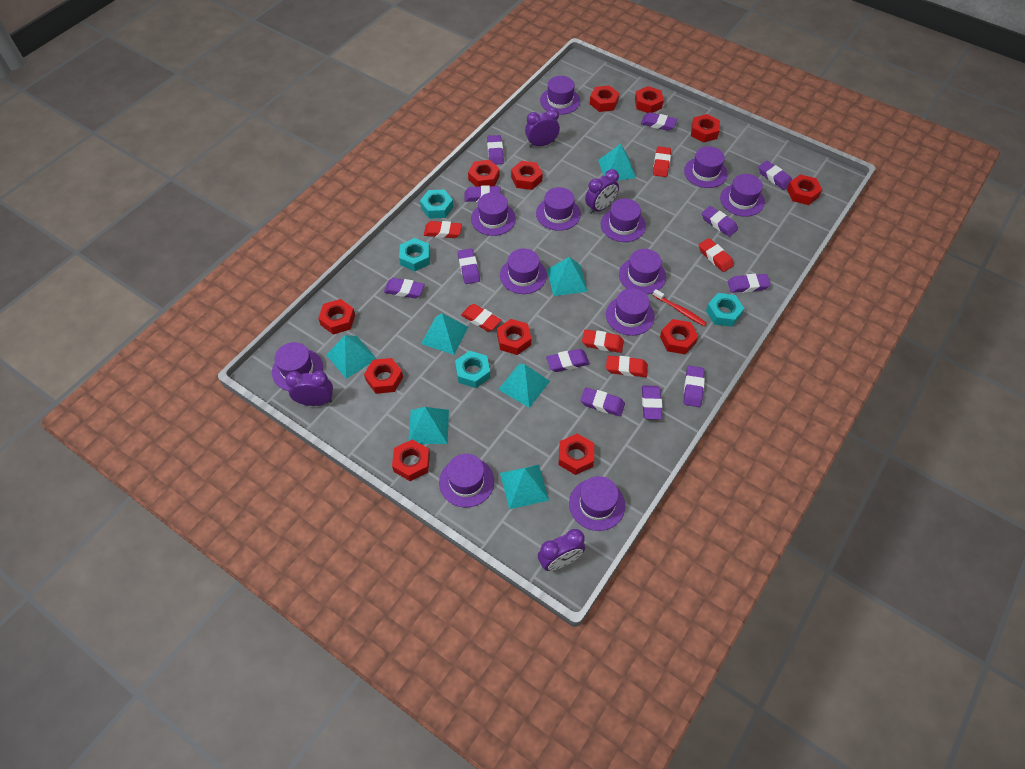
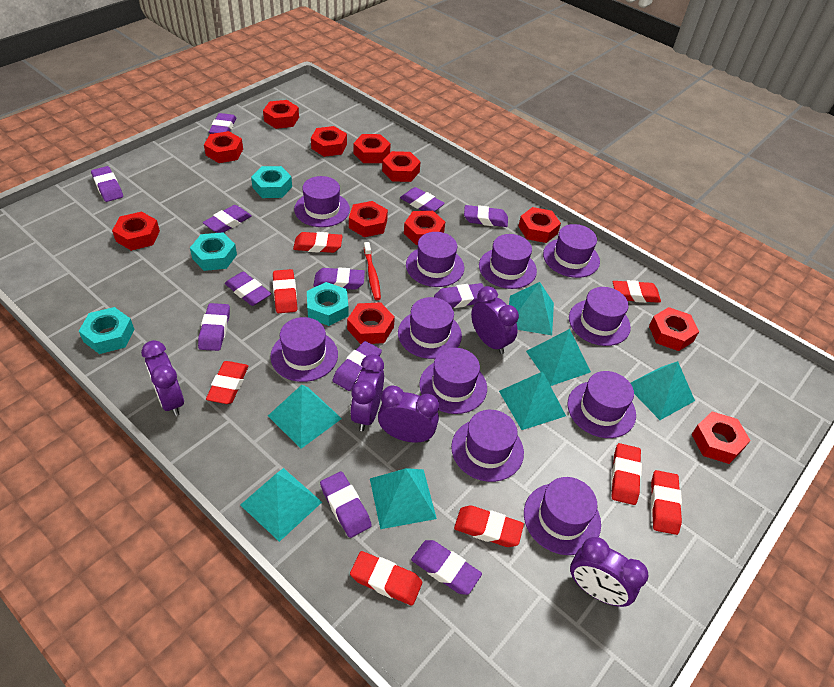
purple clock: [285,371,333,406] [525,108,560,147] [538,529,585,571] [585,169,619,214] = 4 -> [141,340,184,416] [350,354,384,431] [378,386,439,443] [471,286,519,354] [570,537,648,607] = 5
purple hat: [272,342,323,391] [439,454,494,507] [471,192,516,236] [500,248,547,294] [536,187,581,231] [540,76,580,115] [569,476,625,531] [601,198,646,242] [606,288,655,336] [619,249,666,294] [684,146,728,188] [720,174,765,217] = 12 -> [270,317,338,382] [294,176,350,227] [398,297,462,359] [406,232,464,287] [419,348,487,414] [451,410,524,482] [479,234,537,289] [524,477,601,555] [543,224,600,278] [568,371,636,438] [569,287,631,346] = 11
red eraser: [424,221,462,238] [461,304,501,331] [582,329,624,353] [606,355,648,377] [653,146,671,177] [699,238,734,272] = 6 -> [206,361,248,404] [273,269,297,313] [293,232,343,253] [350,551,422,606] [454,505,524,547] [611,443,642,505] [613,280,661,303] [651,470,682,535] = 8

